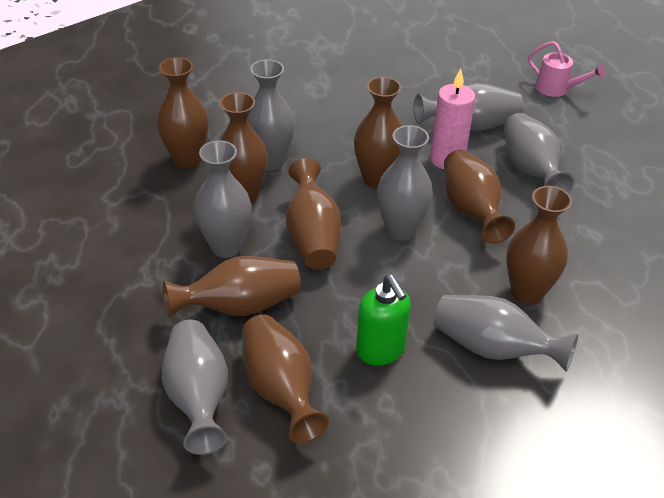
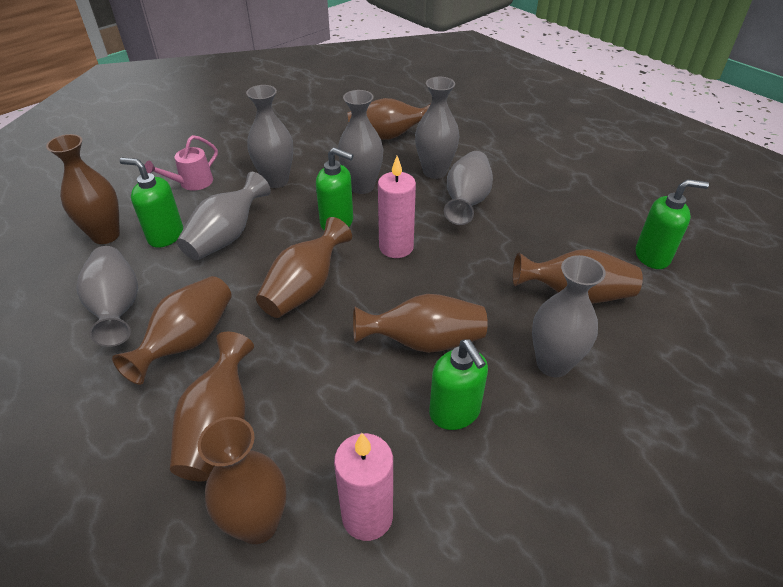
green soap dispenser: [356,275,411,365] = 1 -> [119,158,183,248] [316,147,354,231] [429,340,488,430] [636,179,709,269] = 4
pink candle: [430,68,475,169] = 1 -> [334,433,393,541] [378,156,416,258] = 2

